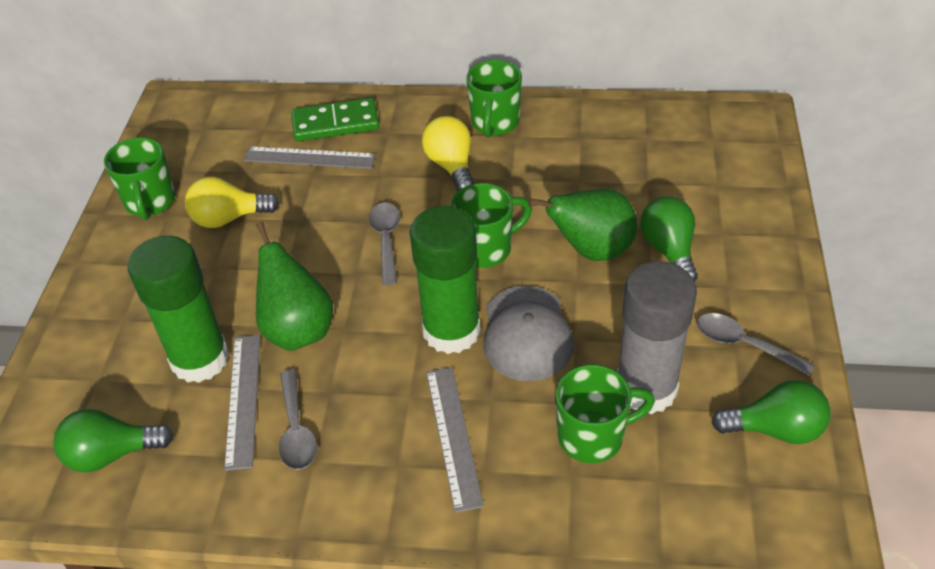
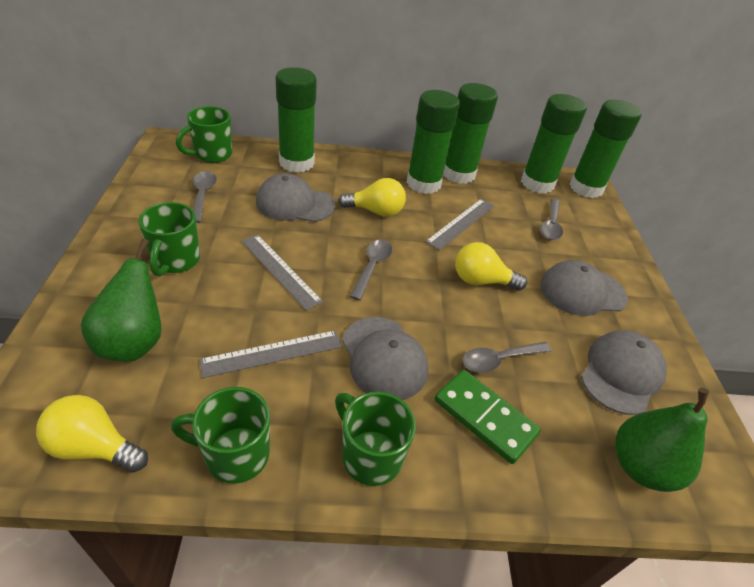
green glue stick: [128,236,230,383] [410,206,481,354] = 2 -> [276,67,317,173] [406,90,460,194] [443,83,498,184] [521,94,587,193] [570,100,642,198] = 5
green light bulb: [53,409,173,472] [640,196,698,282] [712,380,831,444] = 3 -> none = 0
grey cap: [483,286,574,381] = 1 -> [256,173,335,222] [342,317,428,400] [540,260,628,316] [581,330,667,415] = 4
grey glue stick: [617,261,697,414] = 1 -> none = 0
grey spoon: [279,369,317,470] [369,203,400,285] [696,313,815,376] = 3 -> [193,171,217,223] [349,240,392,300] [462,342,551,373] [540,199,563,240] = 4
yellow light bulb: [185,177,280,228] [422,116,475,191] = 2 -> [36,395,148,472] [338,178,406,217] [455,242,527,291] = 3

